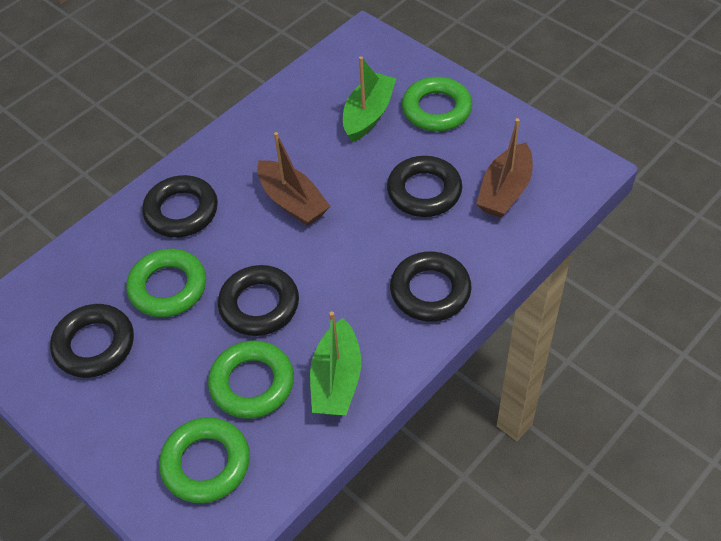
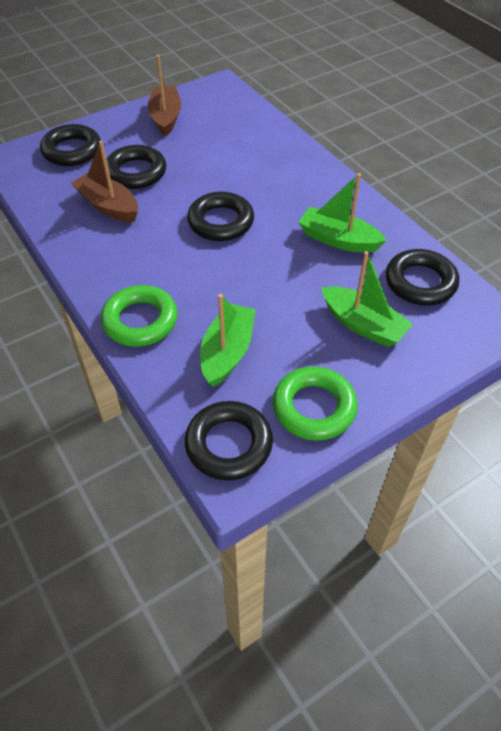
green boat: [310,312,361,416] [343,56,396,142] = 2 -> [200,294,256,387] [298,173,387,253] [321,251,413,347] = 3
green ring: [126,249,206,317] [159,417,250,503] [208,340,294,419] [402,77,472,131] = 4 -> [101,285,177,347] [272,366,357,441] = 2

